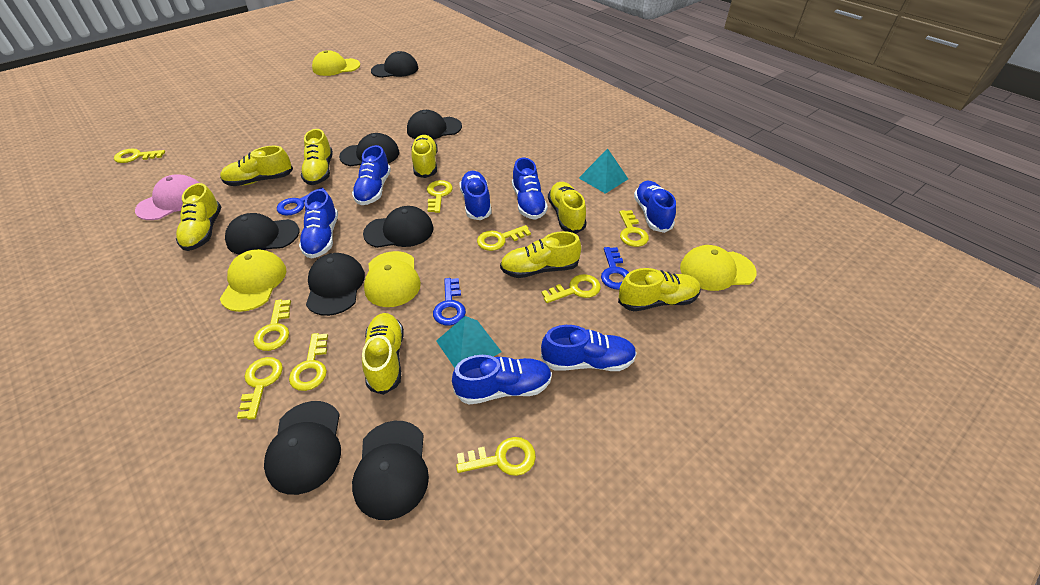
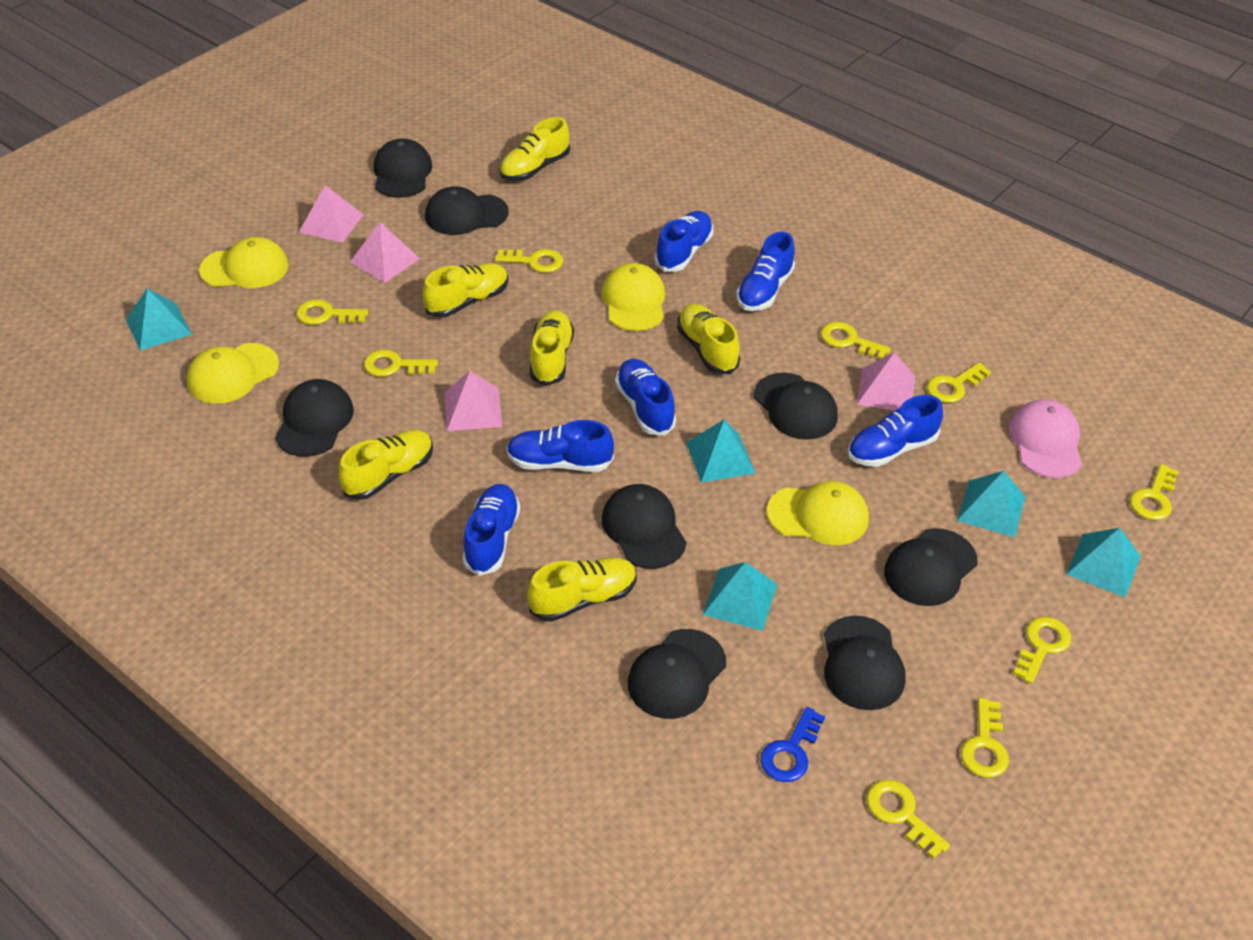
blue key: [277,187,325,216] [433,278,466,326] [601,247,629,289] = 3 -> [760,707,825,782] = 1
blue shoe: [299,189,338,258] [352,145,391,205] [452,355,552,405] [459,171,492,220] [512,158,548,220] [541,325,637,371] [634,181,676,233] = 7 -> [462,484,520,576] [507,420,614,472] [615,359,676,436] [655,211,713,272] [736,232,795,311] [848,395,943,467] = 6
pink pyramid: none = 0 -> [299,185,364,243] [350,222,420,283] [444,371,502,431] [857,352,915,411] = 4
turquoise pyramid: [436,316,502,368] [579,149,628,194] = 2 -> [126,288,192,351] [686,419,755,483] [703,562,777,631] [957,471,1026,538] [1066,528,1141,598] = 5
yellow shoe: [176,183,221,251] [220,146,293,186] [301,129,333,185] [362,313,404,395] [411,135,438,178] [500,231,581,278] [548,182,587,234] [618,268,701,311] = 8 -> [339,430,433,500] [423,263,508,318] [499,117,570,181] [527,557,637,622] [530,310,574,386] [677,303,740,374] = 6

